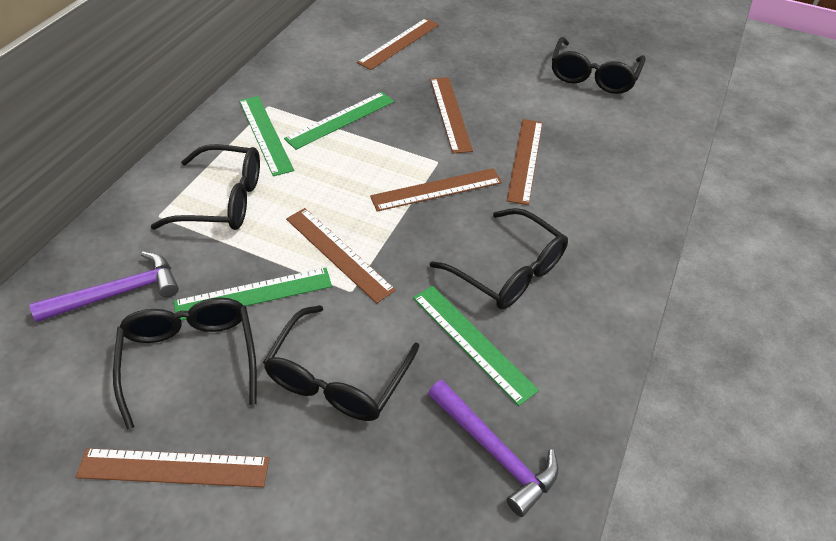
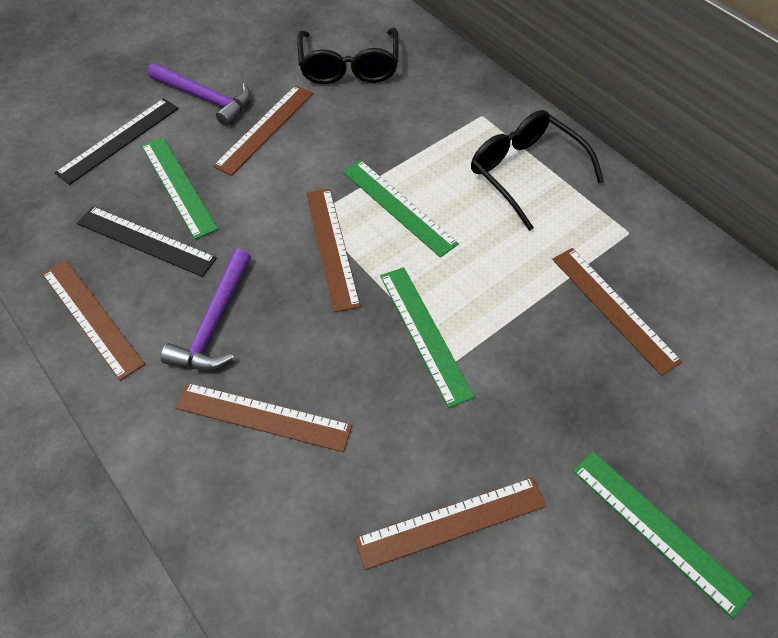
black glasses: [113,298,257,430] [150,144,260,230] [263,305,420,421] [430,208,568,309] [552,37,646,94] = 5 -> [297,28,399,84] [471,110,604,231] = 2
black ruler: none = 0 -> [55,98,179,185] [77,206,217,277] = 2

